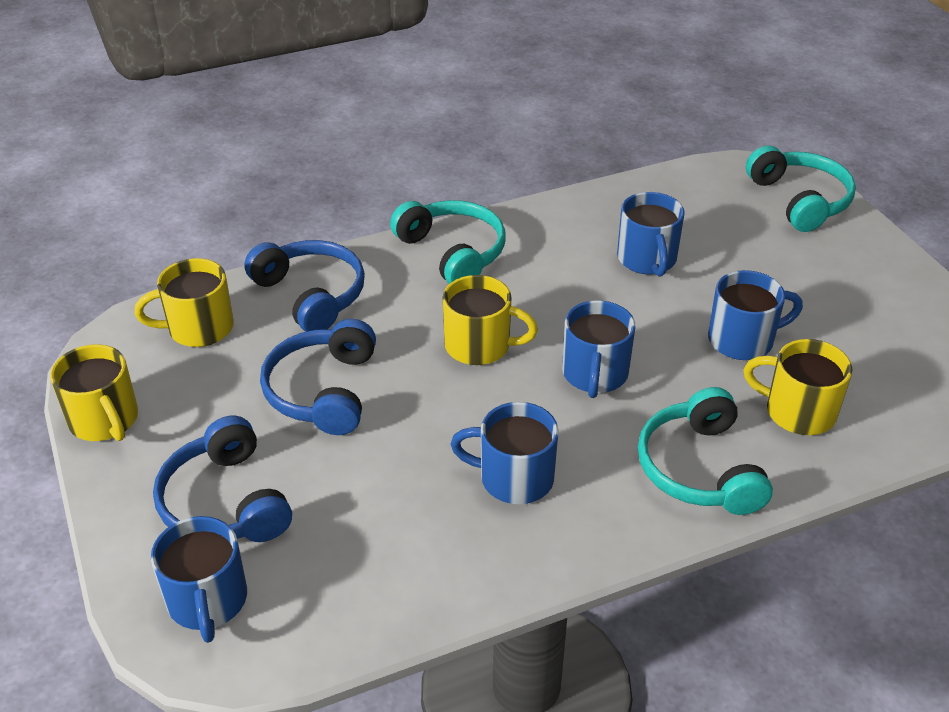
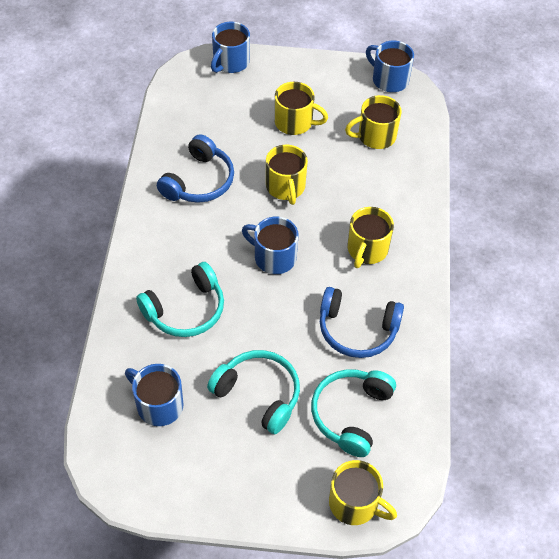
blue headphones: [153,415,292,542] [244,240,365,332] [260,319,376,435] = 3 -> [157,134,234,203] [320,287,404,358] = 2
blue mug: [151,516,247,643] [451,402,559,504] [562,300,636,398] [617,192,685,277] [708,270,803,360] = 5 -> [125,364,184,426] [211,22,250,73] [242,217,299,274] [366,41,414,92] = 4
yellow mug: [50,344,138,441] [134,258,233,347] [443,275,538,365] [744,339,853,435] = 4 -> [266,145,308,205] [275,82,328,135] [329,460,397,525] [345,95,402,149] [347,207,394,268] = 5

